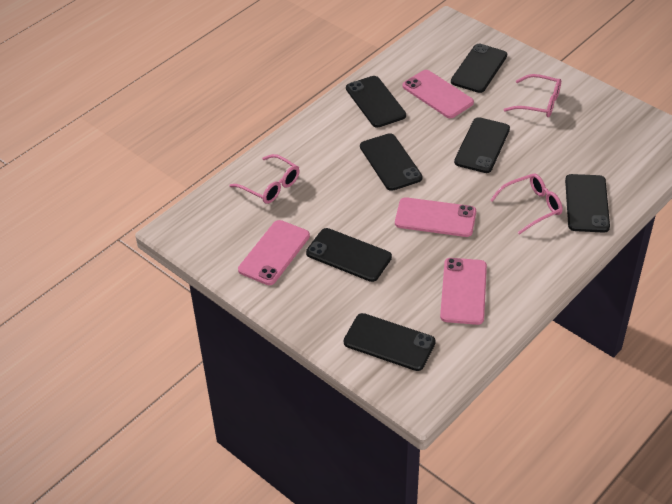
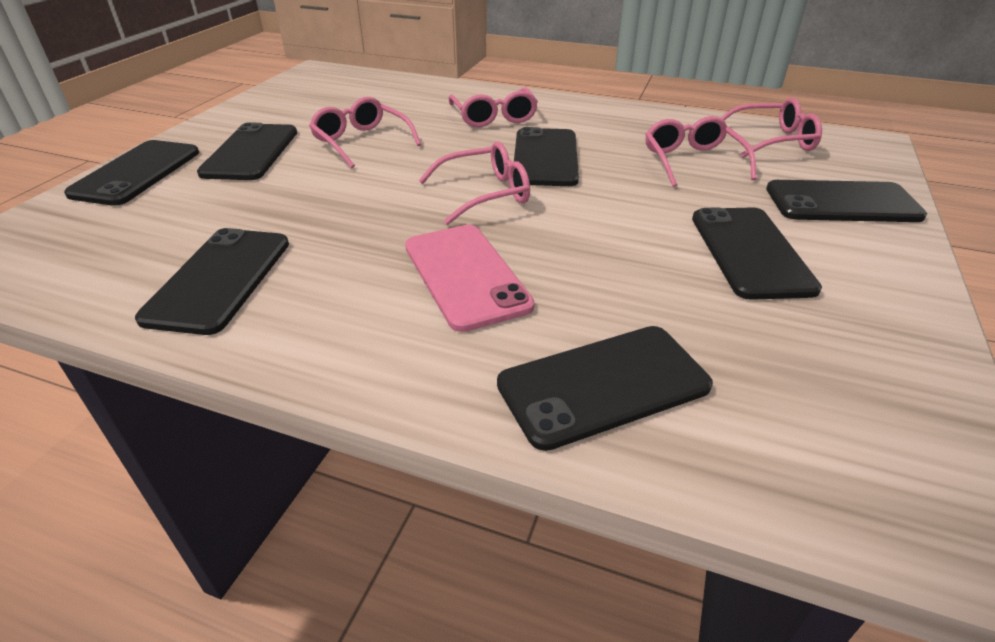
pink glasses: [230,154,300,204] [490,174,563,235] [504,74,561,117] = 3 -> [309,97,421,168] [419,141,530,225] [449,88,538,127] [645,116,757,187] [721,98,822,158] = 5
pink phone: [238,220,310,285] [395,197,476,237] [403,70,474,118] [440,258,487,325] = 4 -> [405,225,535,332] = 1

